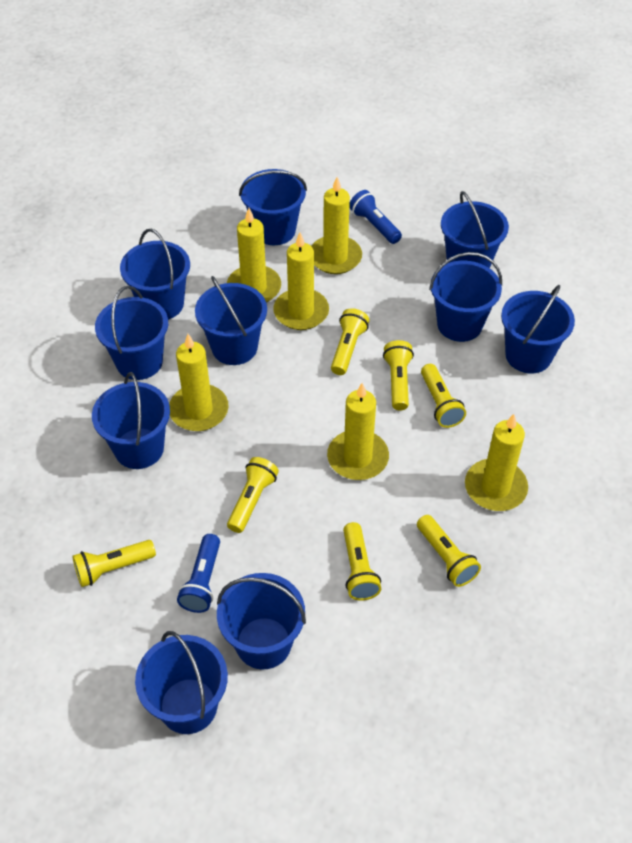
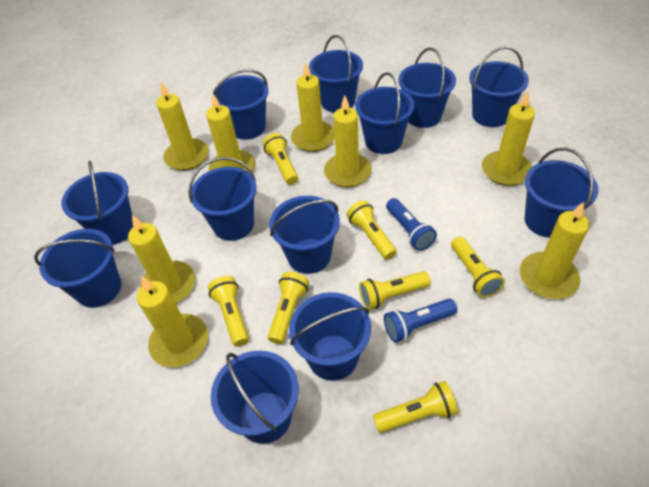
blue bucket: [92,372,170,469] [95,286,168,380] [120,229,190,320] [135,631,228,734] [195,276,267,365] [217,573,306,669] [239,169,307,245] [429,252,502,342] [441,191,509,268] [501,285,575,373] = 10 -> [34,229,121,308] [61,161,133,245] [188,157,257,241] [211,351,299,444] [213,69,268,140] [269,196,340,274] [289,292,371,381] [309,35,363,113] [355,72,415,154] [398,48,456,128] [469,46,529,127] [525,148,599,238] = 12
yellow candle: [169,334,228,431] [227,208,281,303] [273,233,329,330] [311,177,362,274] [327,383,389,480] [465,414,528,511] = 6 -> [128,215,195,303] [137,276,208,367] [156,82,209,171] [206,93,255,172] [291,62,335,152] [324,96,372,187] [482,91,535,186] [520,202,590,299] = 8

